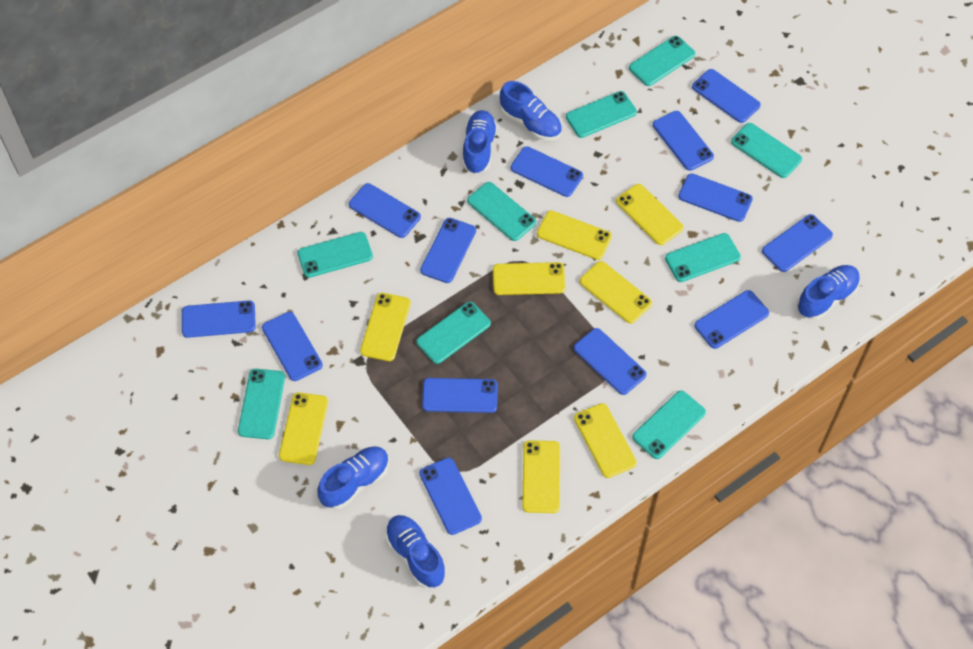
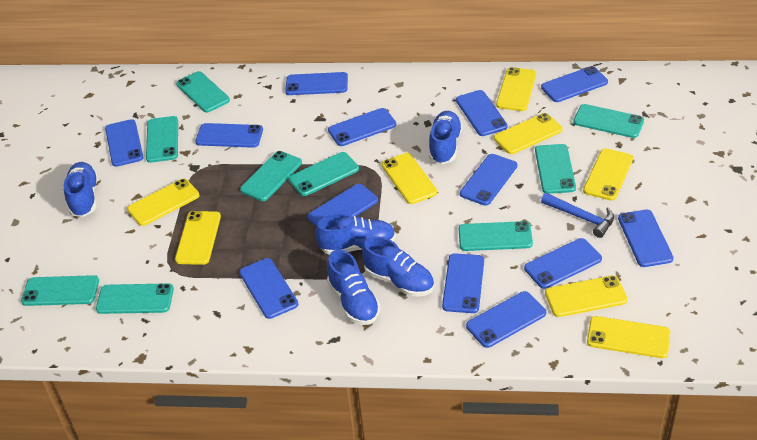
blue hammer: none = 0 -> [541,193,614,238] = 1

